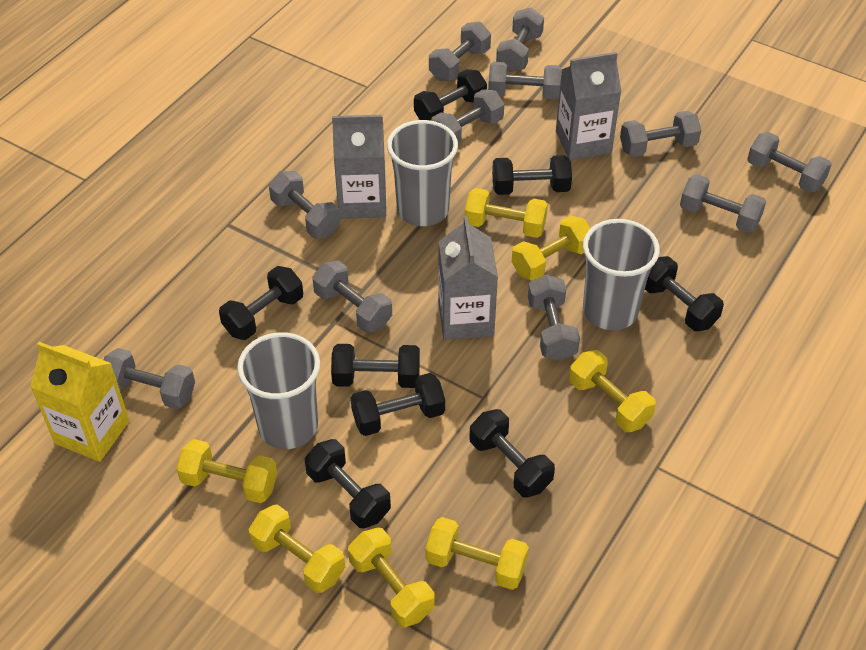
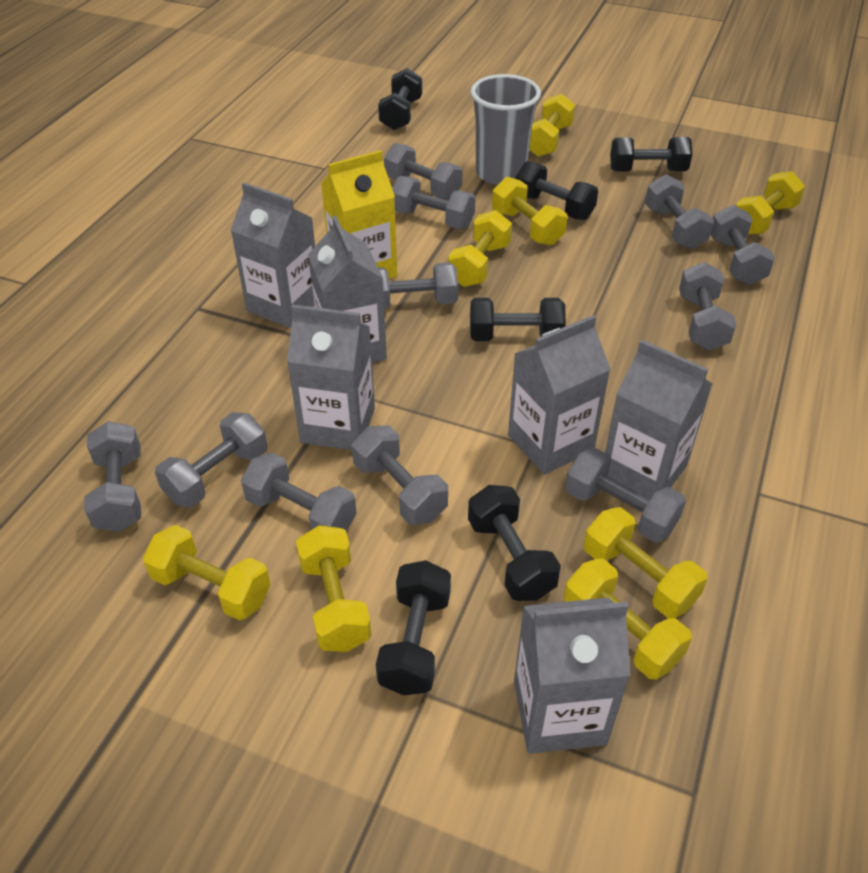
black dumbbell: [219,266,303,340] [305,439,391,528] [331,344,420,388] [351,373,445,436] [414,69,487,121] [469,409,555,498] [492,155,572,195] [645,256,724,331] = 8 -> [376,560,451,695] [378,68,422,130] [468,485,561,601] [470,298,566,341] [516,161,598,220] [610,137,692,172] = 6
grey carton: [332,115,386,219] [438,216,498,340] [556,52,621,160] = 3 -> [230,183,315,328] [287,305,375,450] [308,216,387,363] [508,315,611,475] [514,597,631,754] [605,340,712,499] = 6
grey cup: [237,332,320,449] [387,120,458,226] [583,219,660,330] = 3 -> [471,74,541,185] = 1
yellow dumbbell: [176,439,277,503] [248,504,345,593] [348,528,434,628] [425,517,529,590] [465,188,548,238] [512,215,590,281] [569,350,656,432] = 7 -> [143,525,271,620] [296,525,372,652] [448,210,512,287] [492,177,567,246] [529,94,575,157] [564,558,692,679] [584,507,708,618] [736,171,805,235] = 8

